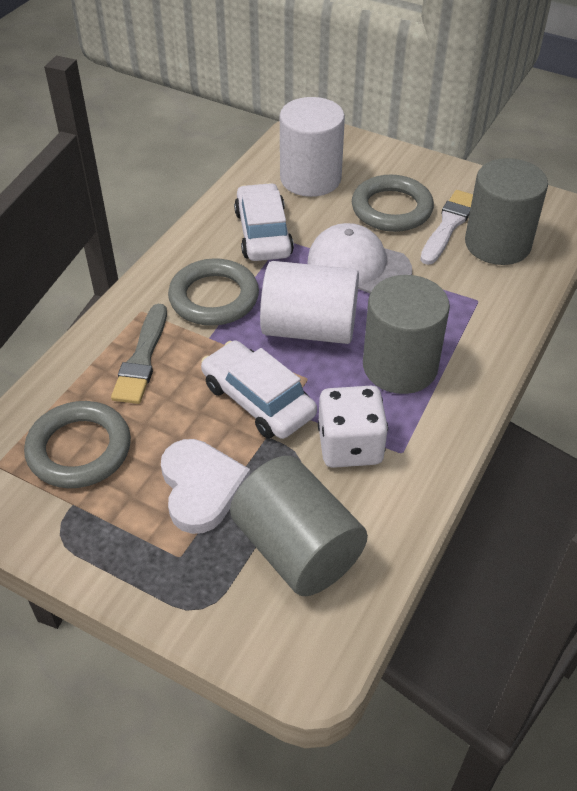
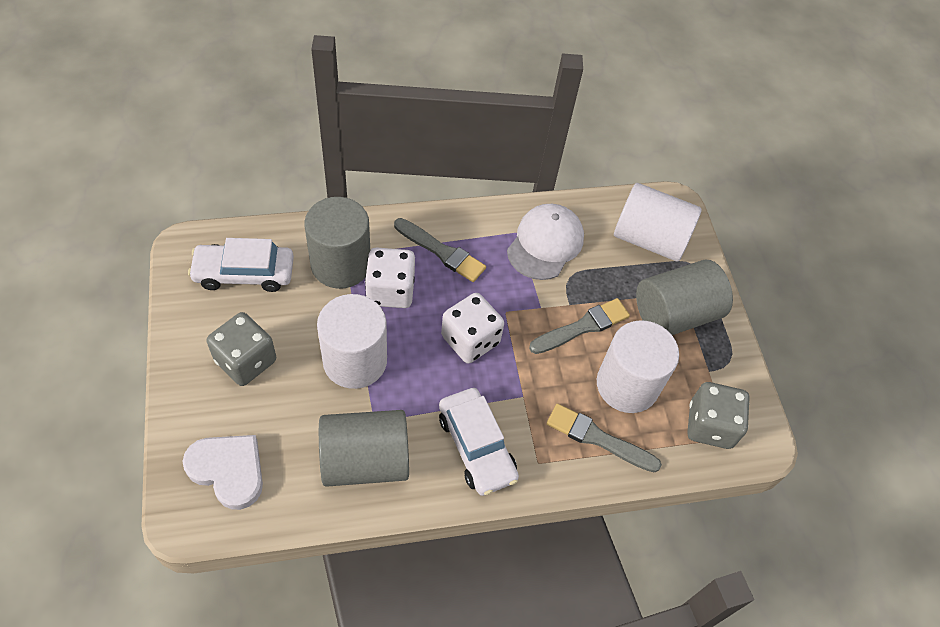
grey brush: [111,304,167,404] = 1 -> [394,218,486,282] [529,298,630,354] [547,404,662,473] = 3
grey dice: none = 0 -> [207,312,276,386] [687,382,750,449] = 2
grey ring: [24,401,131,488] [168,258,259,326] [352,175,434,232] = 3 -> none = 0
white brush: [420,190,473,265] = 1 -> none = 0
white cylinder: [260,261,359,344] [280,97,345,197] = 2 -> [317,294,387,389] [597,320,679,413] [614,183,702,261] = 3
white dice: [318,386,388,468] = 1 -> [365,247,415,308] [441,293,504,363] = 2

